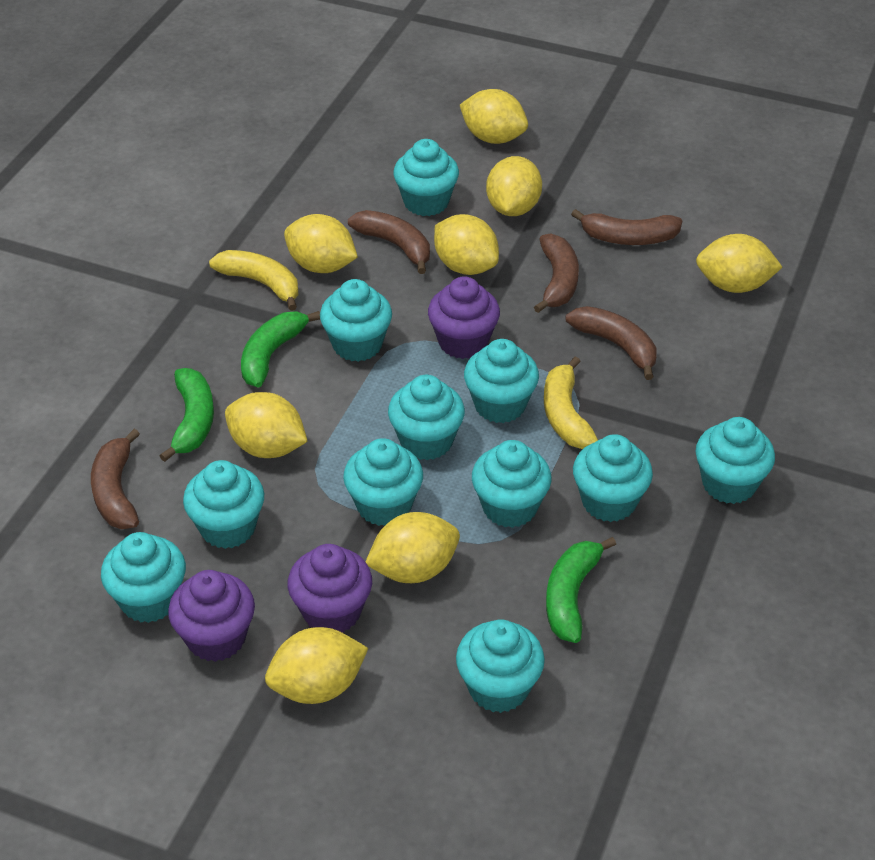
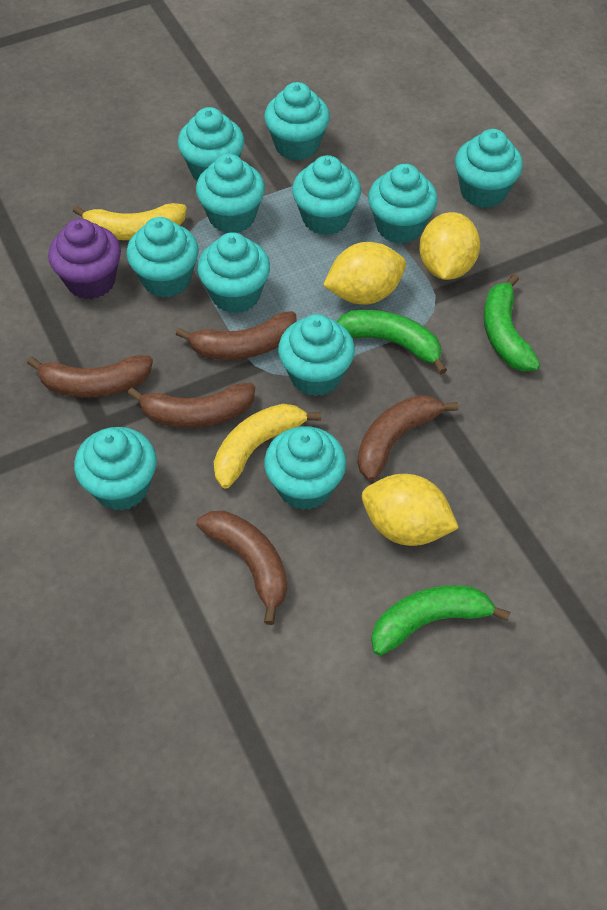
purple cupcake: [168,570,255,662] [288,544,372,633] [428,276,500,359] = 3 -> [48,219,121,299] = 1
yellow lemon: [225,392,308,458] [265,627,368,704] [284,214,358,273] [366,512,460,583] [434,214,499,275] [460,89,528,144] [486,156,542,216] [696,234,782,293] = 8 -> [323,242,406,305] [362,474,459,546] [419,212,480,280] = 3

